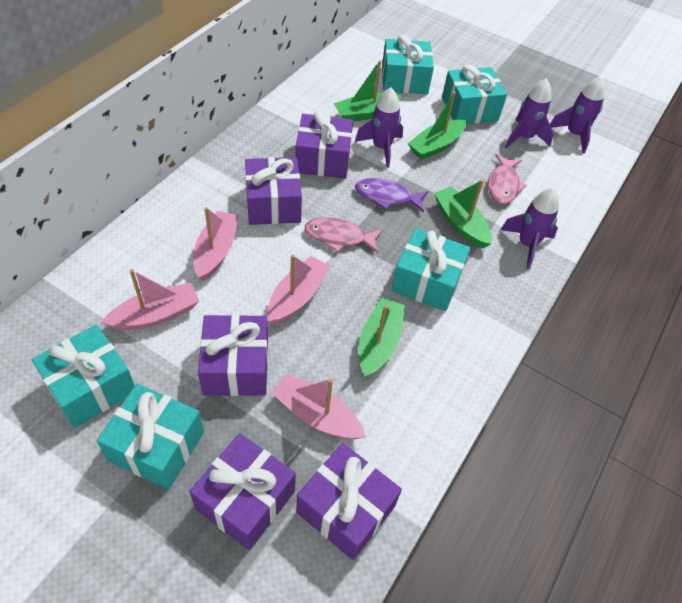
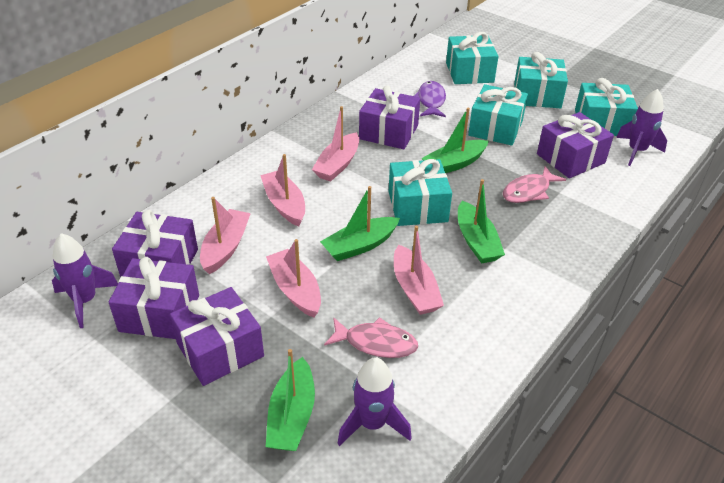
pink boat: [101,269,199,330] [193,207,239,281] [267,255,331,324] [271,374,366,439] = 4 -> [200,197,251,274] [260,154,305,227] [266,239,321,318] [312,106,359,182] [394,226,444,315] = 5
purple rocket: [355,88,403,168] [500,187,559,269] [505,78,554,149] [550,76,605,153] = 4 -> [52,233,118,328] [337,357,412,446] [616,89,667,166] = 3

